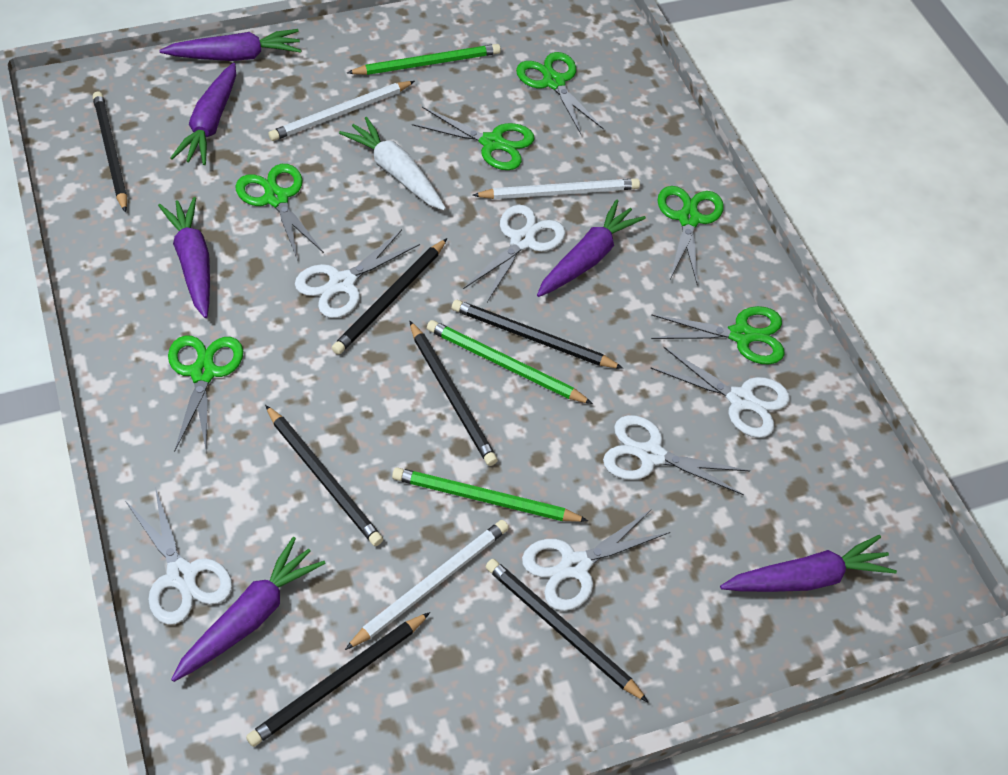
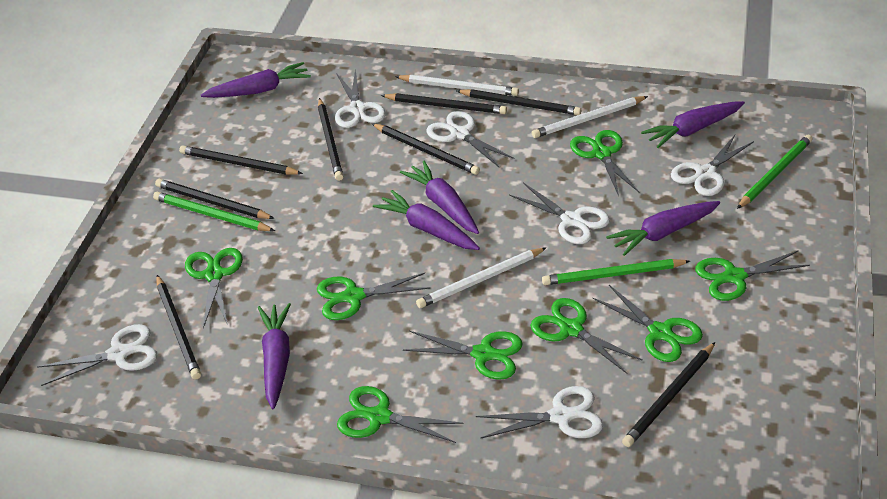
black pencil: [93,92,127,213] [246,612,430,747] [265,405,383,546] [332,238,447,354] [409,321,498,466] [452,300,623,369] [485,559,648,702] = 7 -> [155,179,275,219] [156,275,201,380] [179,145,303,175] [318,98,344,181] [372,124,480,175] [381,93,507,114] [456,89,581,115] [622,342,715,447] = 8
green scissors: [168,336,243,454] [236,164,324,258] [412,107,535,170] [516,52,604,135] [651,306,785,364] [657,186,724,285] = 6 -> [185,248,243,328] [317,273,430,320] [337,386,464,443] [403,331,523,380] [530,298,643,374] [570,130,639,196] [593,285,703,362] [695,250,810,301] = 8
white carrot: [339,117,446,211] = 1 -> none = 0

